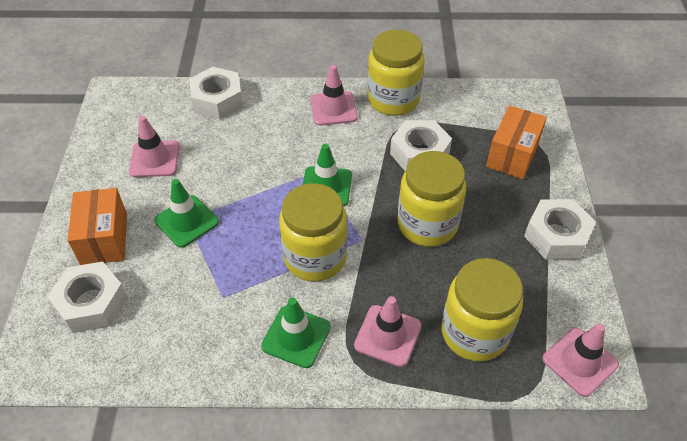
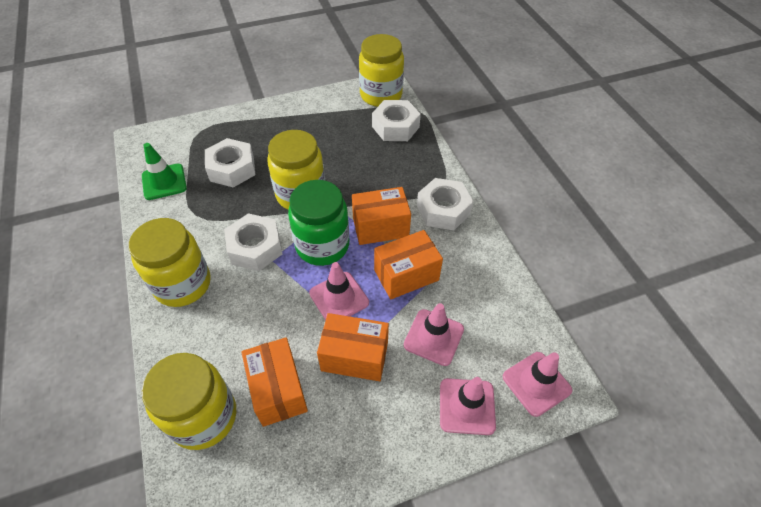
green jar: none = 0 -> [288,180,349,266] = 1
green traffic cone: [154,179,219,248] [261,297,331,368] [303,144,352,207] = 3 -> [142,143,187,200] = 1
orange box: [67,188,127,265] [486,105,547,179] = 2 -> [241,337,308,427] [317,313,389,381] [352,187,411,245] [374,230,443,299] = 4

